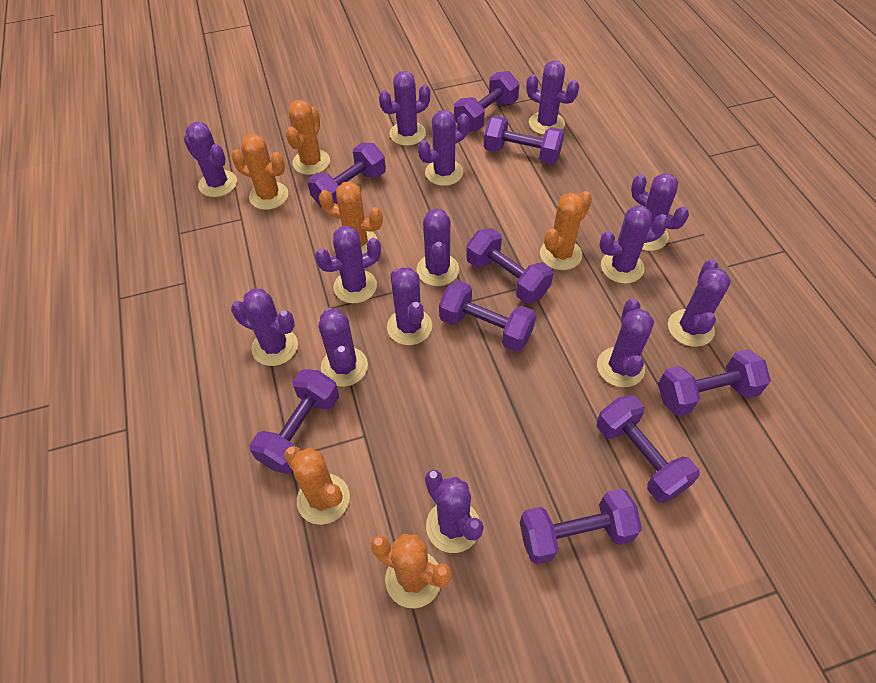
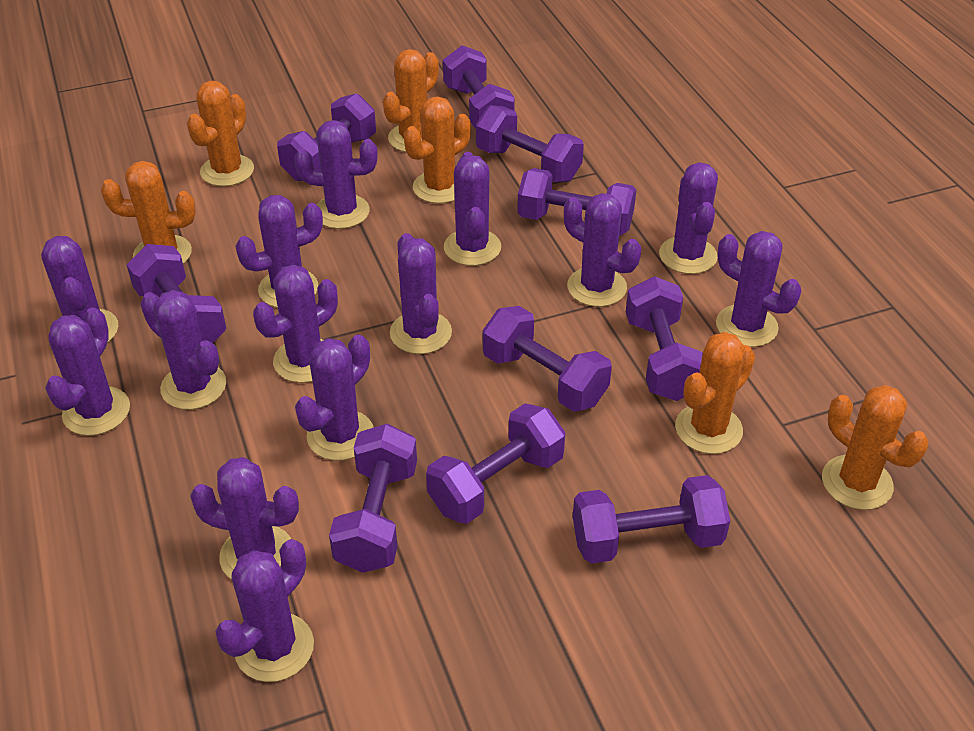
purple dumbbell: [250,369,339,474] [307,143,386,208] [439,280,536,352] [454,71,520,132] [466,228,554,304] [484,116,564,164] [520,488,642,564] [597,395,699,503] [658,349,771,416] = 9 -> [127,244,226,343] [277,94,376,181] [329,424,417,573] [426,403,565,524] [443,45,515,128] [476,105,584,182] [483,306,612,412] [517,168,636,235] [573,475,730,564] [626,276,703,401] = 10

